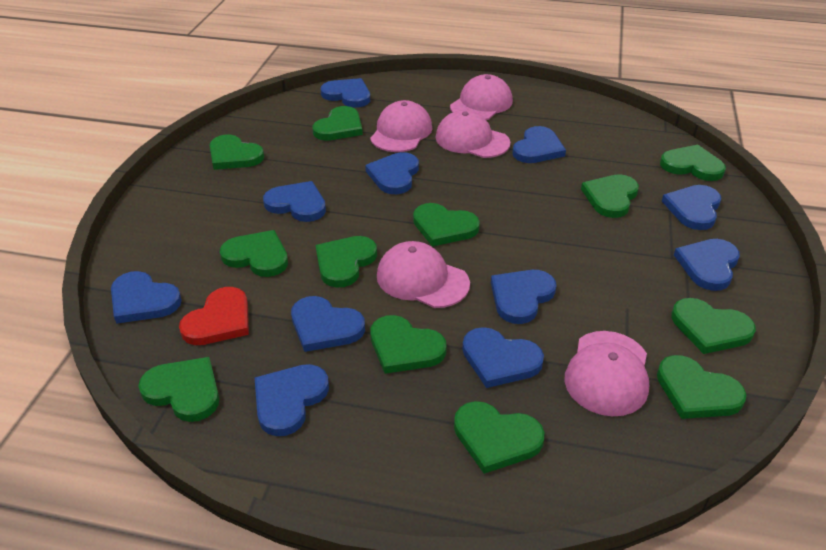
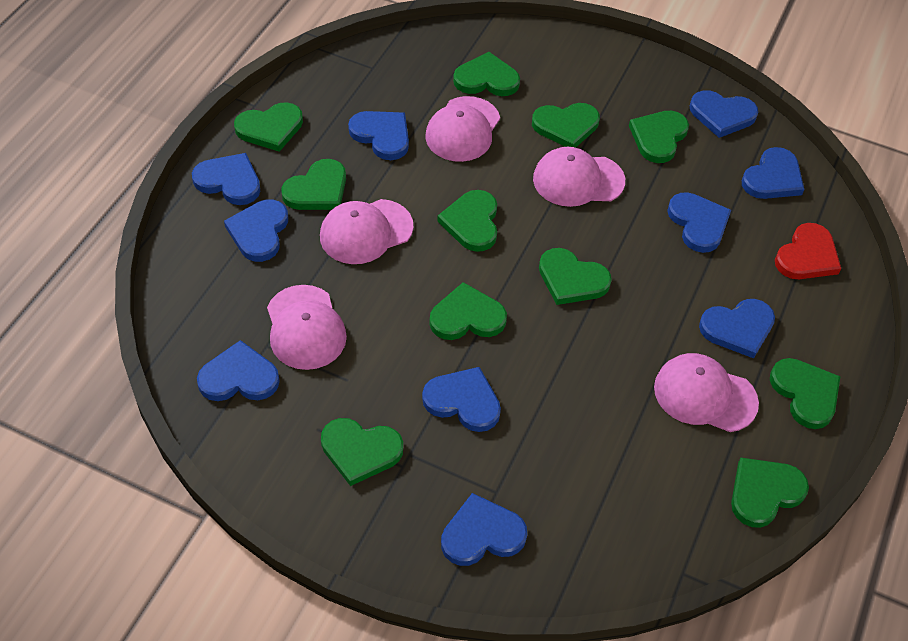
blue heart: [111,271,182,324] [255,364,329,436] [263,181,326,222] [291,296,365,352] [321,78,370,108] [365,152,419,194] [462,327,544,388] [491,270,556,324] [512,126,566,163] [662,185,721,230] [674,239,740,291] = 11 -> [192,153,260,205] [197,340,280,401] [224,200,288,262] [348,111,409,160] [422,367,501,432] [441,493,527,566] [667,192,731,253] [690,90,758,138] [699,299,775,358] [742,147,804,199] = 10
green heart: [138,357,219,422] [209,134,264,170] [220,230,288,277] [313,106,363,141] [316,236,377,288] [370,315,447,374] [413,203,480,247] [454,401,544,474] [581,174,639,218] [657,355,746,419] [660,145,726,181] [671,298,756,354] = 12 -> [234,102,303,152] [281,159,346,210] [321,418,403,486] [429,282,507,340] [437,190,497,252] [453,52,520,96] [532,103,600,148] [539,248,612,305] [629,111,689,163] [731,458,809,528] [770,358,841,429] = 11

